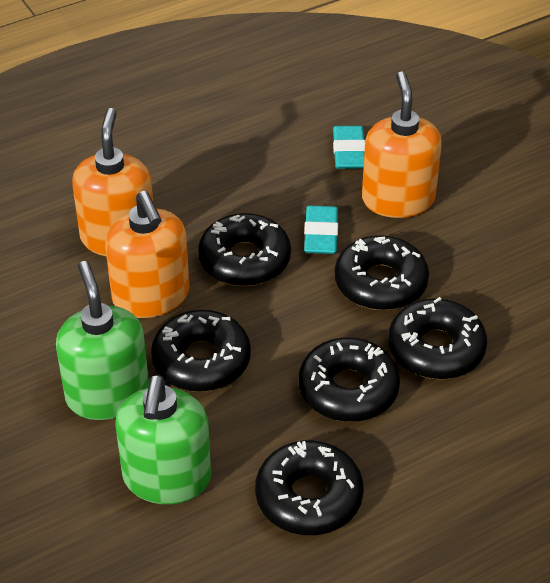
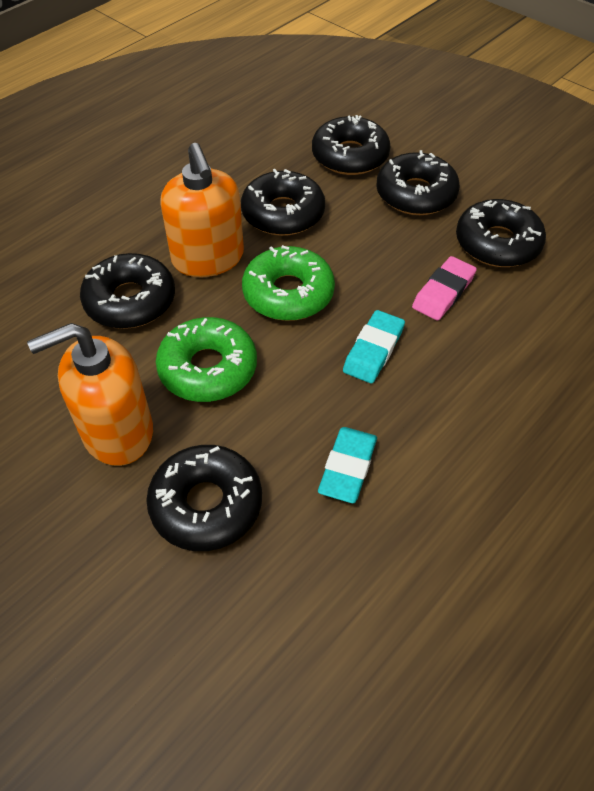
green donut: none = 0 -> [156,317,257,402] [242,245,335,321] = 2
green soap dispenser: [56,261,149,420] [115,375,211,504] = 2 -> none = 0
orange soap dispenser: [72,108,153,256] [105,191,189,318] [362,71,442,218] = 3 -> [27,323,153,466] [160,143,244,277] = 2
pink eraser: none = 0 -> [412,256,477,321] = 1

